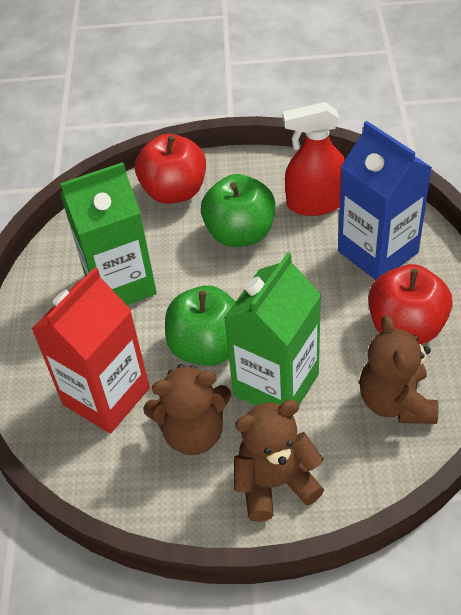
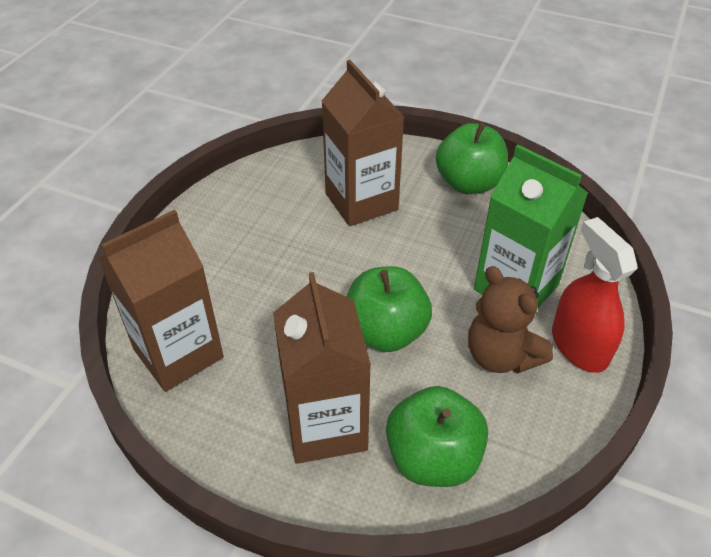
blue carton: [338,121,432,280] = 1 -> none = 0
brown carton: none = 0 -> [98,210,224,392] [273,272,371,464] [322,60,404,226] = 3
brown teddy bear: [143,364,232,455] [234,400,324,522] [359,315,439,424] = 3 -> [468,266,553,374] = 1
green apple: [165,285,236,366] [201,174,275,247] = 2 -> [347,266,432,352] [386,386,488,487] [436,123,508,194] = 3
green carton: [60,162,157,305] [224,252,322,406] = 2 -> [474,145,588,308] = 1
red apple: [135,134,206,204] [368,264,453,344] = 2 -> none = 0
red carton: [32,267,150,434] = 1 -> none = 0

